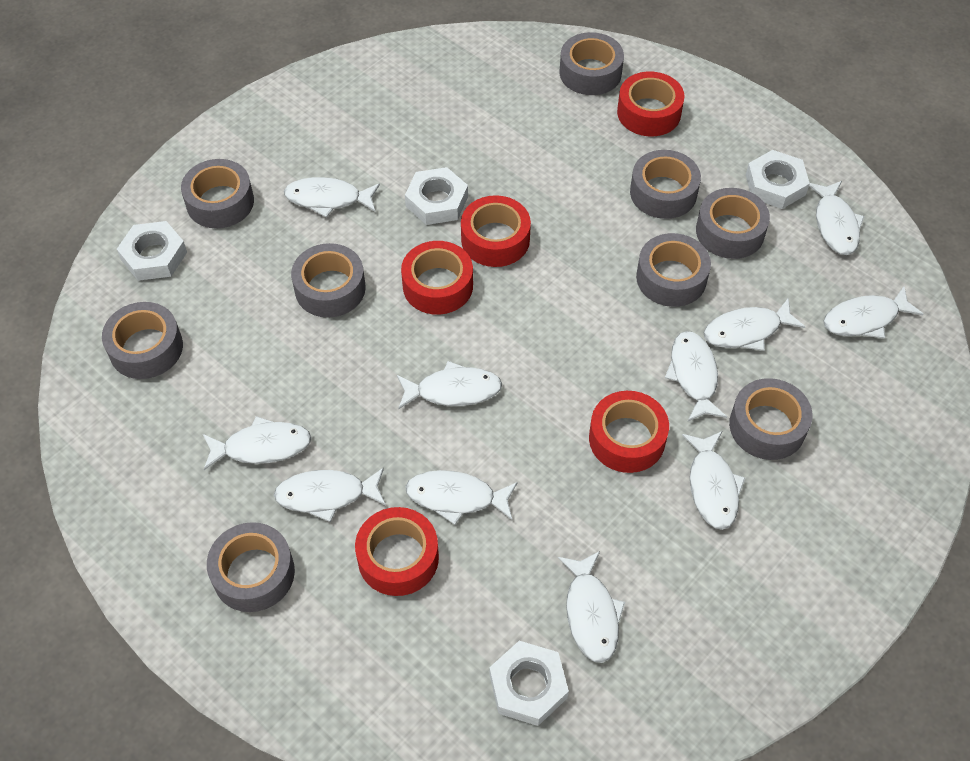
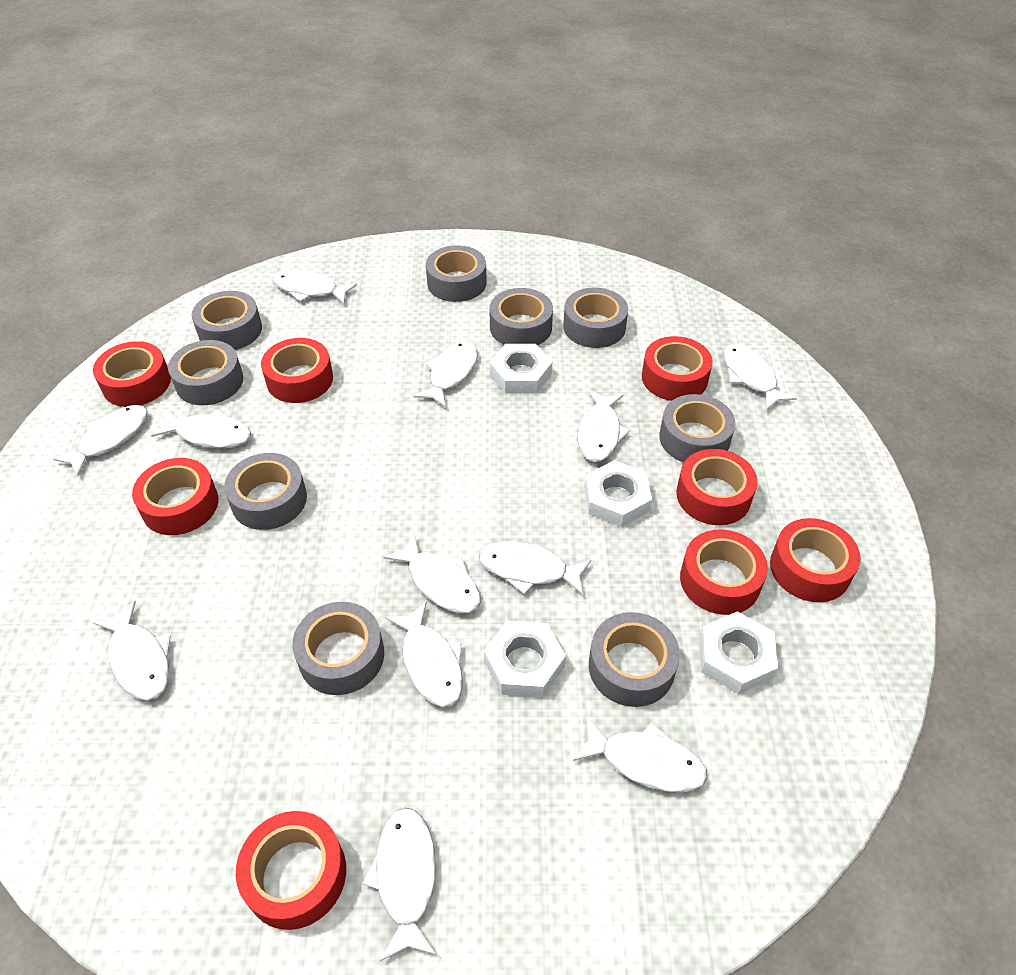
red tape: [355,507,439,596] [401,241,473,315] [461,195,531,267] [589,391,669,473] [617,72,685,136] = 5 -> [93,341,171,407] [132,458,218,535] [236,811,346,930] [261,338,333,403] [642,336,713,401] [676,449,758,525] [680,529,768,615] [770,518,861,602] = 8
white fish: [203,416,311,470] [274,468,386,522] [284,177,380,218] [397,361,502,409] [405,470,518,525] [558,551,625,663] [665,331,727,421] [682,431,745,530] [704,298,805,351] [809,181,864,255] [823,286,923,339] = 11 -> [53,405,148,476] [92,601,171,701] [151,409,251,448] [273,270,357,304] [363,807,437,961] [384,533,481,613] [386,602,463,707] [414,341,478,407] [479,541,591,595] [573,716,708,793] [577,390,630,462] [723,344,797,410] = 12

